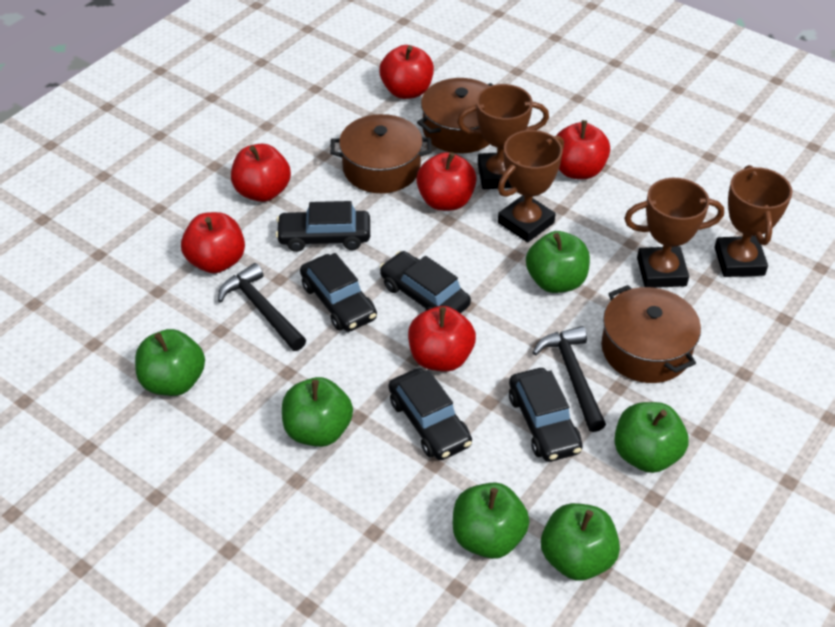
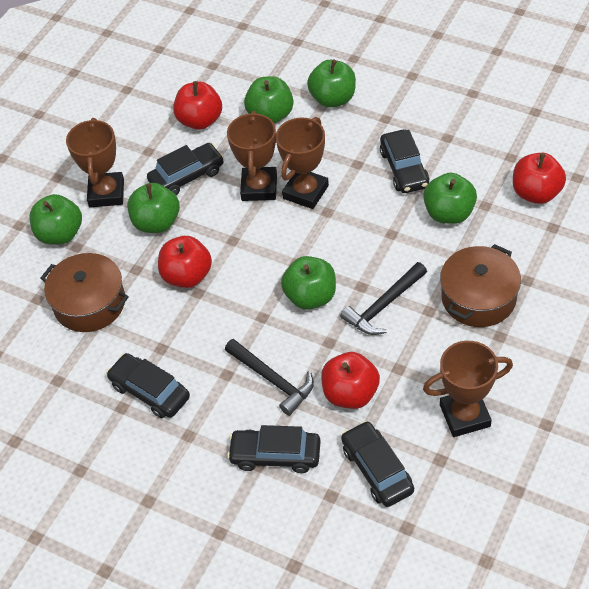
brown pot: [330,114,432,193] [417,78,493,153] [601,285,701,383] = 3 -> [41,253,129,332] [440,244,521,327] = 2
red apple: [181,212,245,273] [231,144,291,202] [379,45,434,99] [408,306,476,372] [416,152,477,211] [556,120,610,179] = 6 -> [158,236,212,288] [173,81,222,130] [321,352,380,409] [513,153,566,204] = 4

